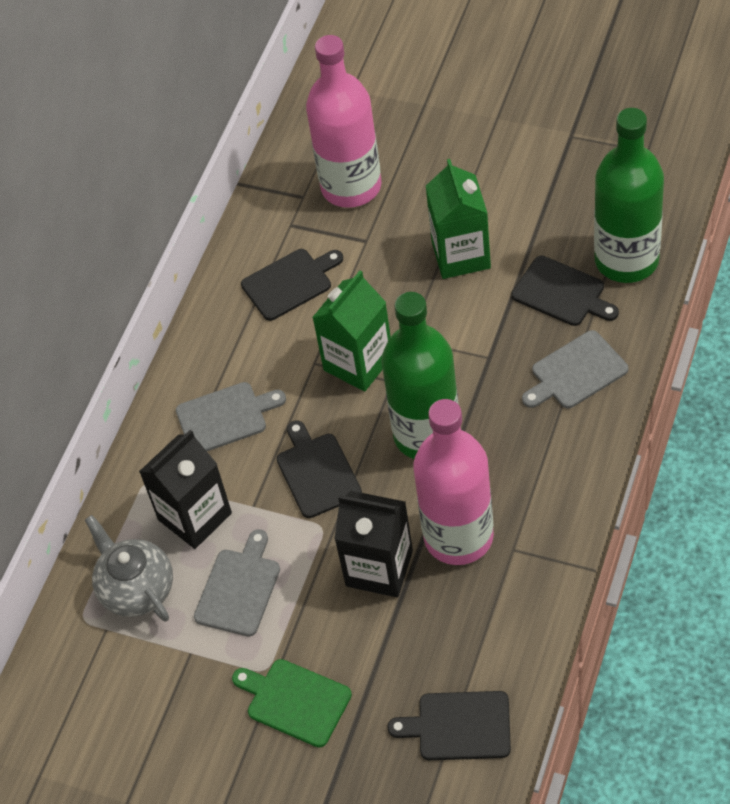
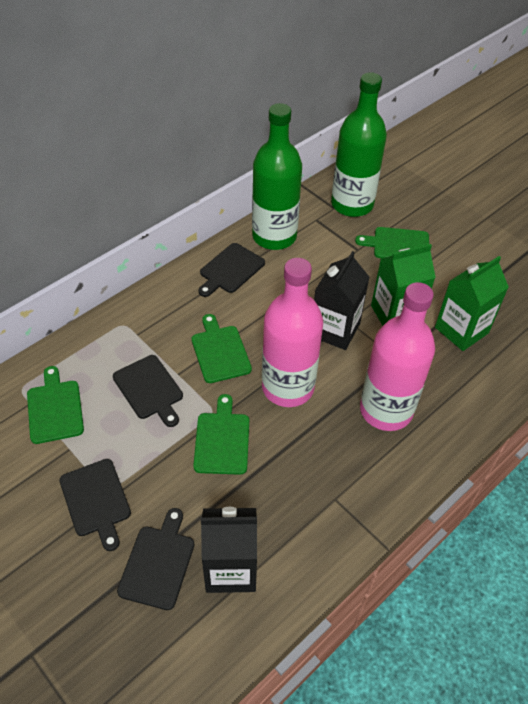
green cutting board: [232,659,352,747] = 1 -> [27,366,84,444] [192,314,252,383] [193,394,249,475] [355,227,429,258] = 4
grey cutting board: [176,382,286,451] [194,529,280,637] [522,330,628,408] = 3 -> none = 0
grey teapot: [85,515,173,621] = 1 -> none = 0

